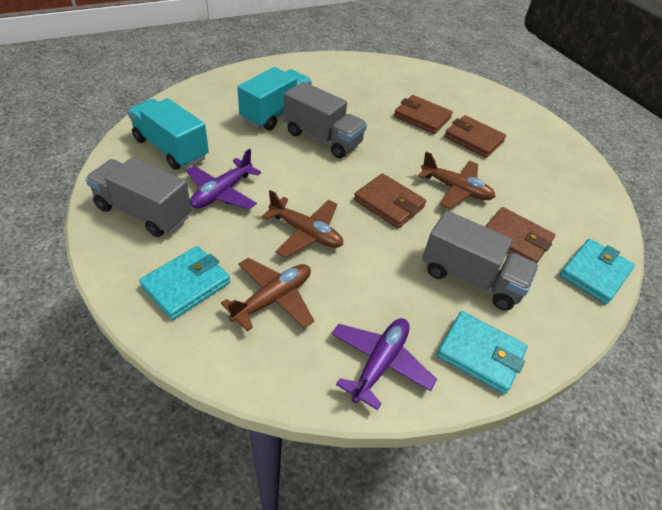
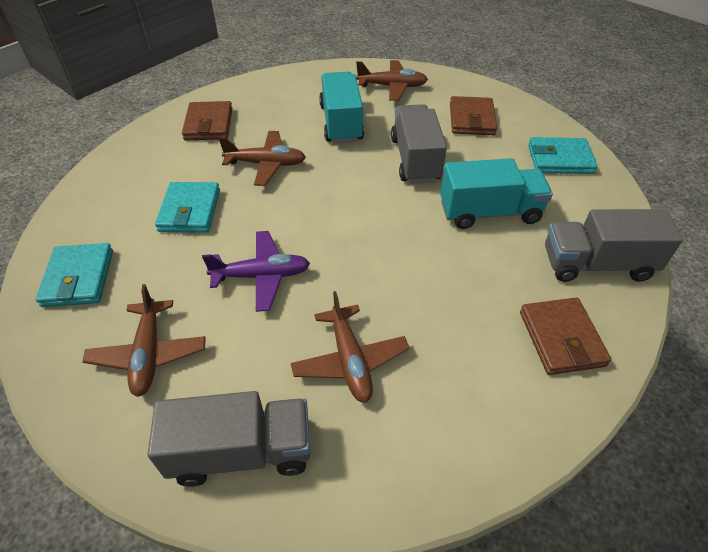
brown plane: [221,258,314,331] [261,190,343,258] [418,152,495,209] = 3 -> [82,284,206,397] [219,131,306,186] [291,291,409,403] [356,60,428,101] = 4
brown wallet: [354,173,426,228] [394,95,453,134] [444,115,506,158] [485,207,555,263] = 4 -> [182,101,233,140] [450,96,497,135] [520,298,611,375] = 3
purple plane: [186,149,261,209] [331,318,437,410] = 2 -> [202,231,310,312] = 1

